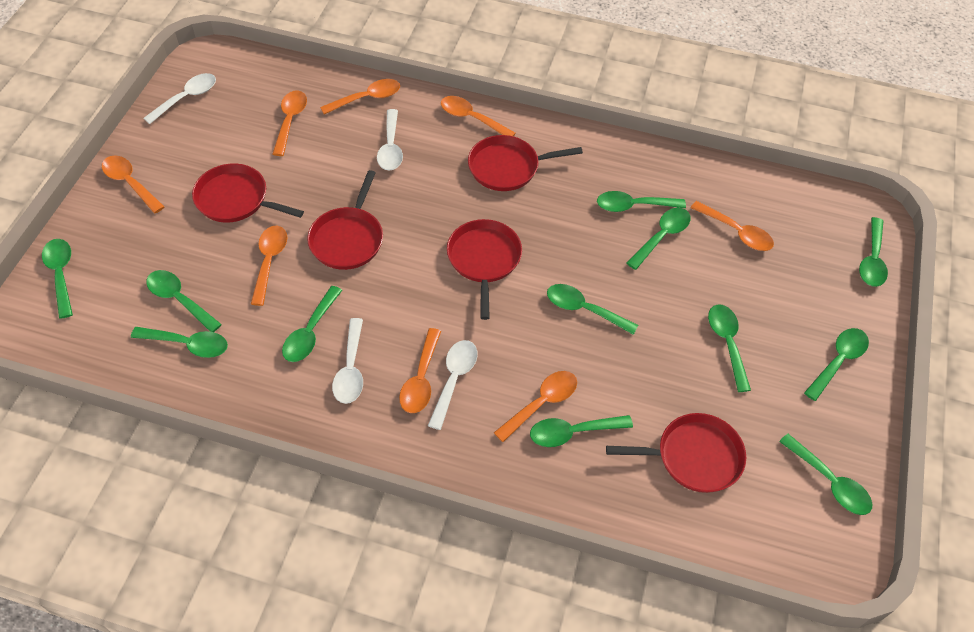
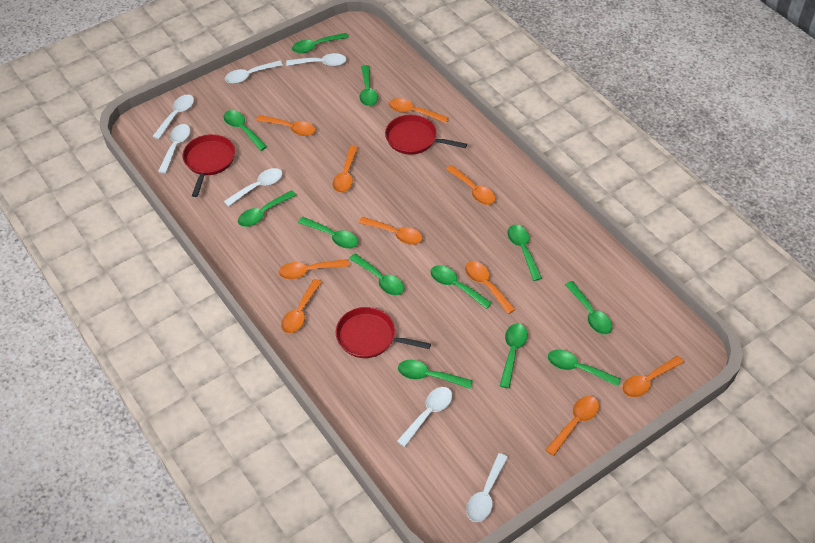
orange spoon: [102,156,164,213] [251,226,287,306] [273,91,307,156] [320,79,400,114] [399,328,441,413] [441,96,516,136] [494,371,577,442] [691,201,774,251] = 8 -> [256,115,316,136] [279,259,349,279] [281,279,322,334] [333,146,358,193] [359,217,423,245] [389,98,449,123] [446,165,495,205] [465,261,516,314] [545,396,599,456] [622,356,684,397] = 10
red pan: [192,164,304,223] [307,170,383,270] [447,219,522,320] [468,135,583,191] [606,413,746,493] = 5 -> [182,134,235,197] [336,307,431,358] [385,114,467,155] = 3
white spoon: [143,73,216,124] [332,318,363,404] [377,109,403,170] [428,340,478,430] = 4 -> [152,95,194,139] [158,124,190,173] [224,168,282,207] [225,60,283,84] [286,53,347,66] [397,387,452,447] [466,453,508,522] = 7

